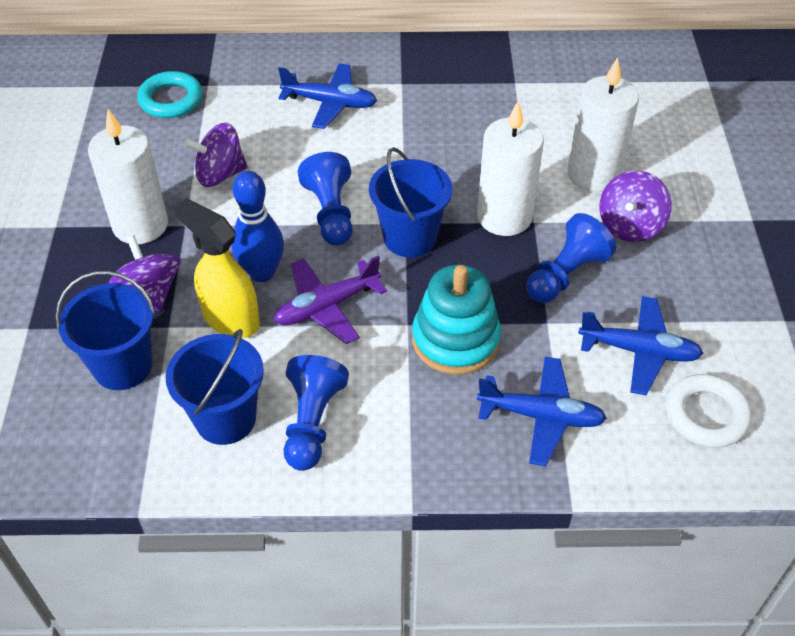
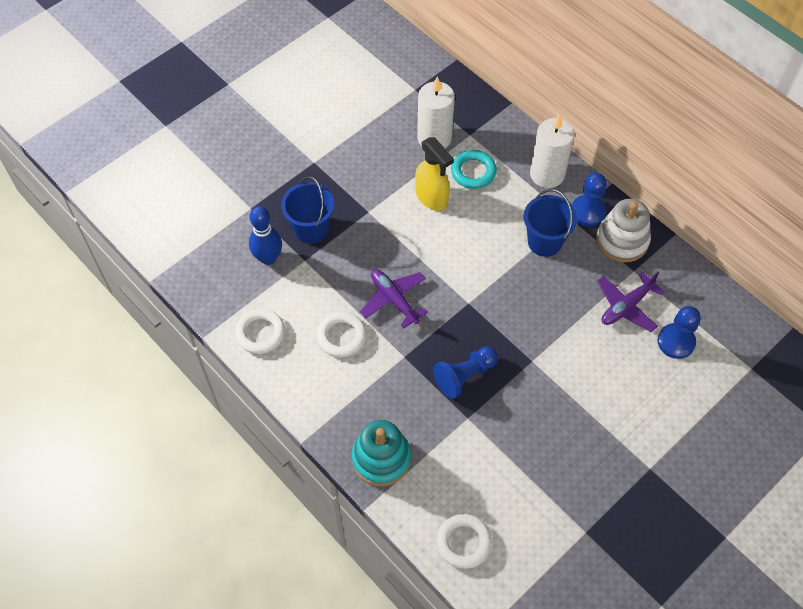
blue bucket: [56,271,155,390] [165,329,264,445] [369,147,452,257] = 3 -> [281,176,334,244] [524,189,577,257] = 2
blue plane: [278,63,377,129] [477,357,607,466] [578,296,704,395] = 3 -> none = 0
purple plane: [274,256,387,344] = 1 -> [360,269,428,328] [597,272,664,332] = 2
purple spinning top: [109,235,180,311] [184,123,248,187] [599,171,672,242] = 3 -> none = 0
white candle: [88,109,168,244] [477,101,544,236] [568,57,639,192] = 3 -> [417,76,455,149] [530,114,575,188] = 2
white ring: [666,374,752,448] = 1 -> [235,308,285,354] [317,312,367,357] [436,514,492,569] = 3
white stacking toy: none = 0 -> [596,199,651,262] = 1

